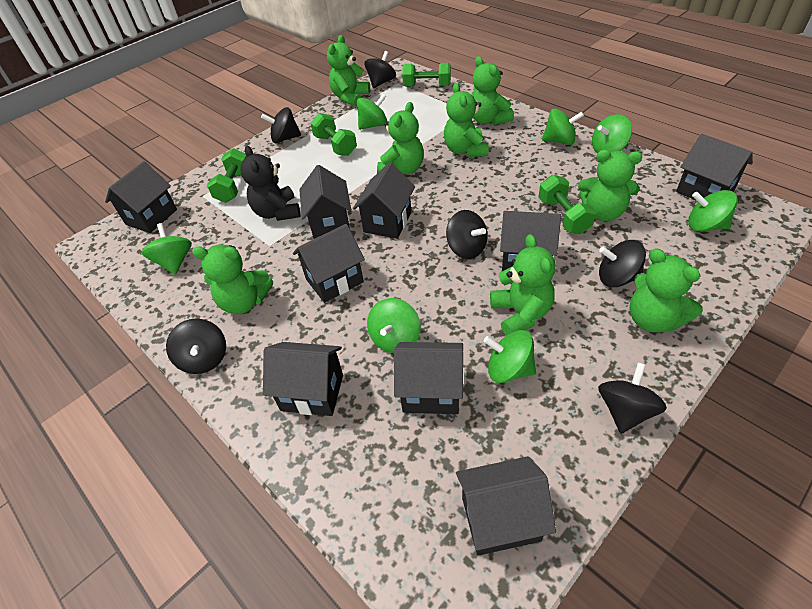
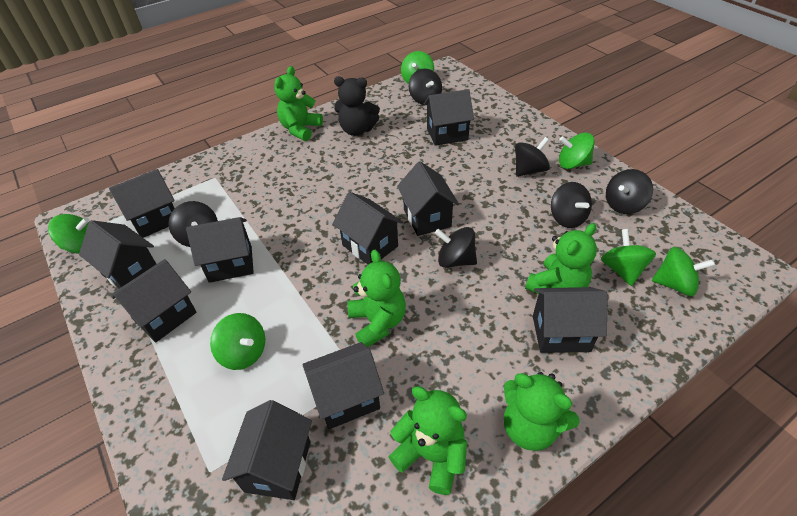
black house: [105,161,177,233] [263,342,343,416] [293,224,365,303] [299,165,351,239] [353,162,415,239] [394,342,463,414] [456,456,556,556] [500,211,561,271] [676,134,753,201] = 9 -> [79,220,156,289] [109,169,175,238] [112,259,197,343] [186,217,254,283] [222,400,312,500] [302,342,384,429] [332,192,403,265] [397,161,459,236] [424,89,474,146] [533,287,608,353] = 10
green dumbbell: [207,148,247,203] [310,113,357,156] [402,63,451,87] [538,175,596,234] = 4 -> none = 0
green spinning top: [142,223,192,275] [357,94,387,130] [367,298,421,353] [483,330,536,383] [542,108,584,145] [592,114,632,153] [688,190,737,232] = 7 -> [48,214,90,254] [210,313,265,370] [401,51,434,84] [559,133,595,169] [601,229,656,286] [652,247,715,296] = 6
green teddy bear: [192,244,273,314] [327,35,370,106] [377,102,424,174] [444,83,489,157] [472,56,514,125] [490,234,556,336] [578,150,642,221] [629,248,703,332] = 8 -> [274,66,323,141] [347,250,406,347] [388,386,467,495] [504,372,580,451] [525,223,597,294] = 5

